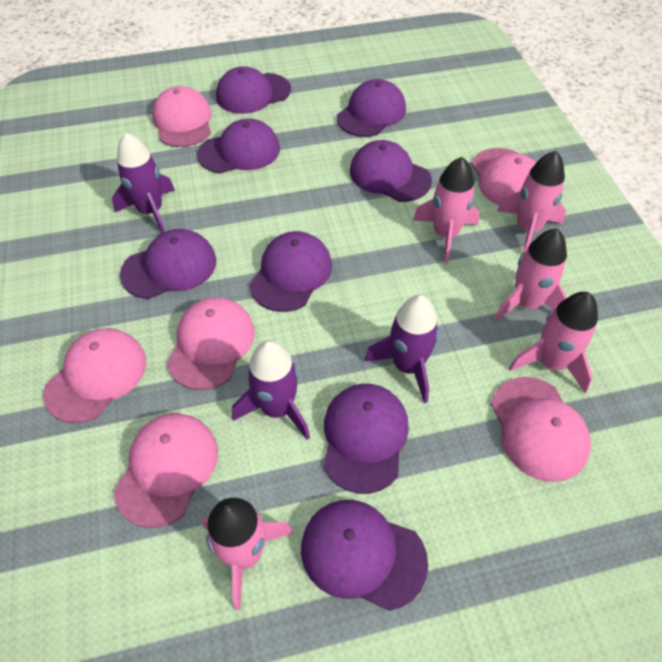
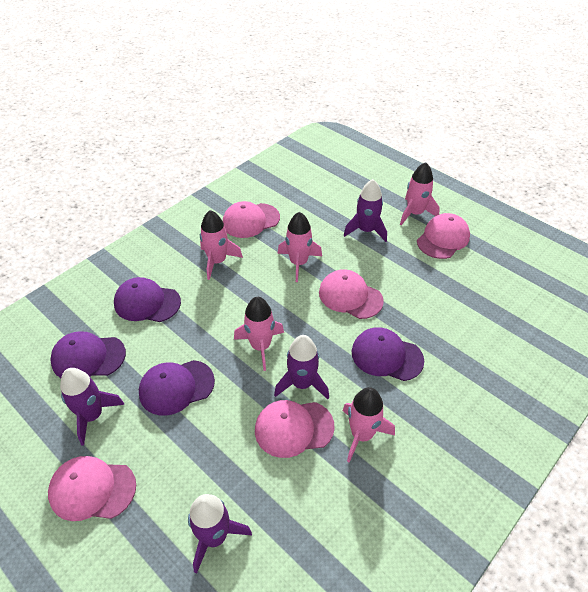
pink cap: [43,328,146,423] [114,413,218,528] [152,86,212,147] [167,297,255,390] [472,148,536,205] [491,377,591,482] = 6 -> [48,456,136,521] [223,201,280,238] [255,400,335,458] [319,269,384,319] [417,213,470,259] = 5
purple cap: [120,229,216,299] [197,119,280,173] [216,66,291,114] [249,231,332,312] [301,500,428,611] [324,384,409,494] [337,79,406,137] [350,140,432,202] = 8 -> [50,331,126,378] [114,277,181,322] [139,360,215,416] [352,327,424,381] = 4
purple rocket: [112,133,175,233] [232,341,310,440] [364,295,439,403] = 3 -> [60,368,124,445] [188,494,252,574] [274,335,329,399] [343,179,387,242] = 4

